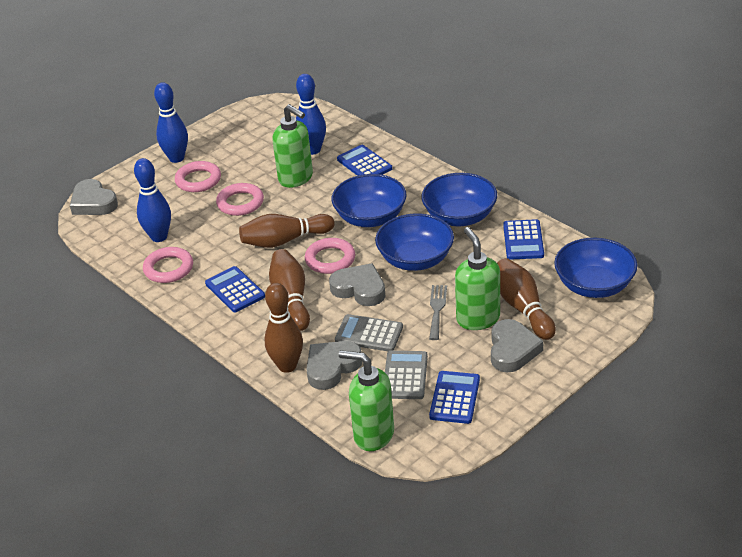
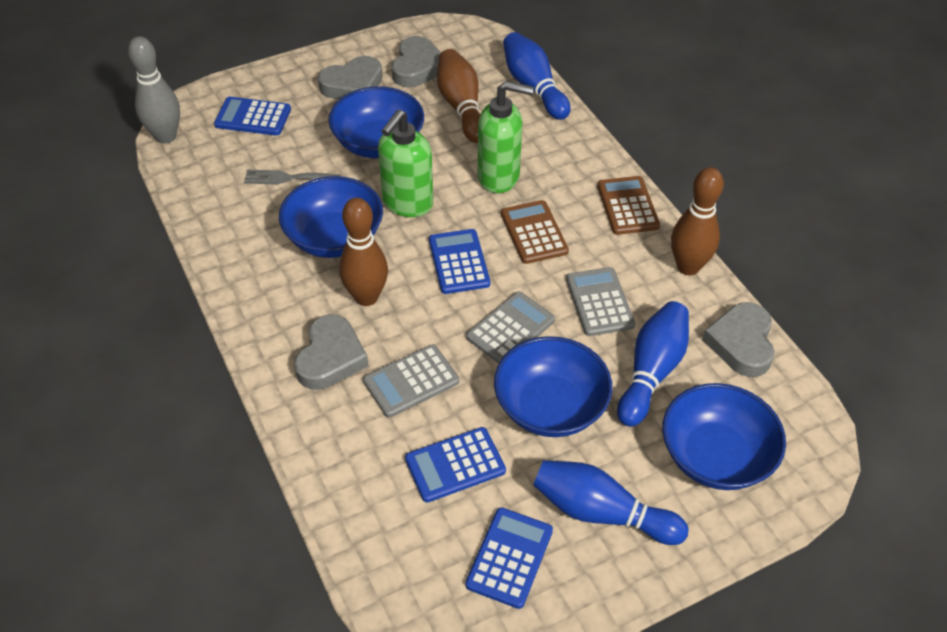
brown bowling pin: [239,214,335,248] [265,283,303,373] [269,249,310,331] [497,258,556,340] = 4 -> [339,198,388,306] [437,49,480,143] [671,167,724,275] = 3
brown calculator: none = 0 -> [501,200,569,264] [597,176,660,235] = 2
green soap dispenser: [272,104,313,188] [339,350,394,451] [455,227,500,330] = 3 -> [378,110,433,217] [478,81,534,193] = 2
grey bowling pin: none = 0 -> [128,36,180,144] = 1
grey calculator: [335,314,403,351] [385,351,428,399] = 2 -> [363,345,459,418] [466,291,555,364] [566,267,635,336] = 3
pink ring: [143,247,193,283] [175,161,221,192] [216,183,264,216] [305,238,355,274] = 4 -> none = 0

